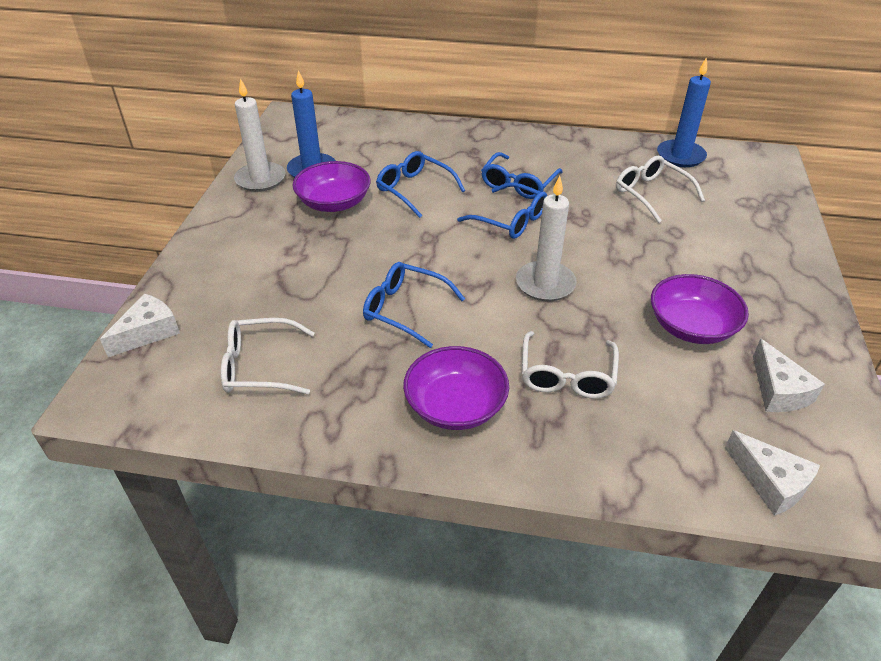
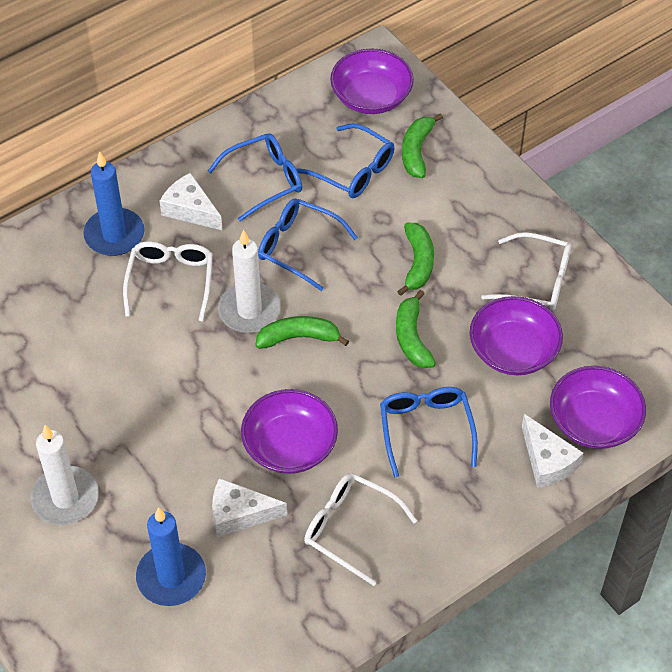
green banana: none = 0 -> [256,316,349,349] [396,290,436,368] [397,223,434,296] [402,113,443,178] = 4
purple bowl: [292,161,371,212] [403,346,509,430] [651,274,749,344] = 3 -> [241,389,338,474] [330,48,414,114] [470,296,563,375] [550,366,646,449] = 4

